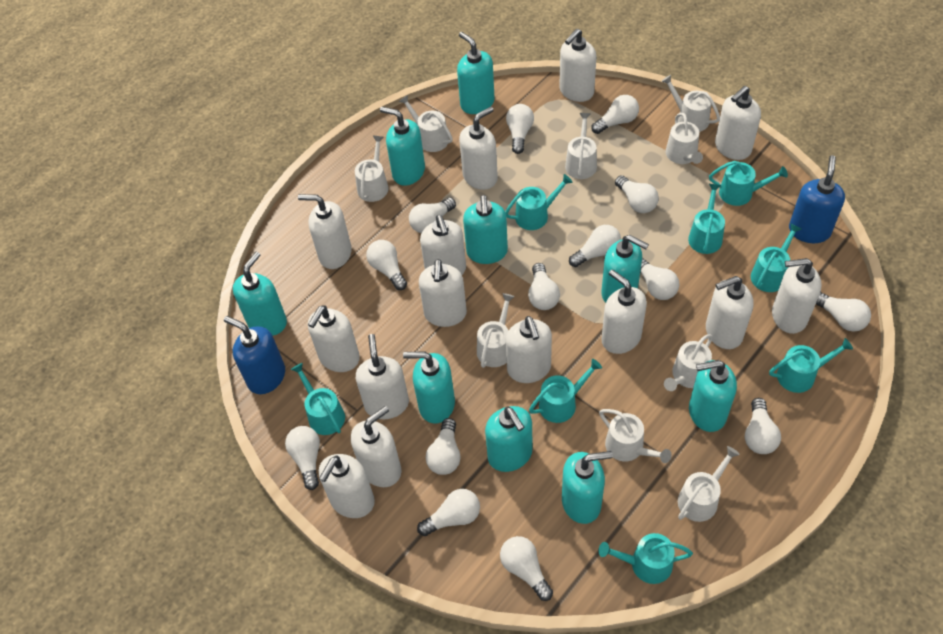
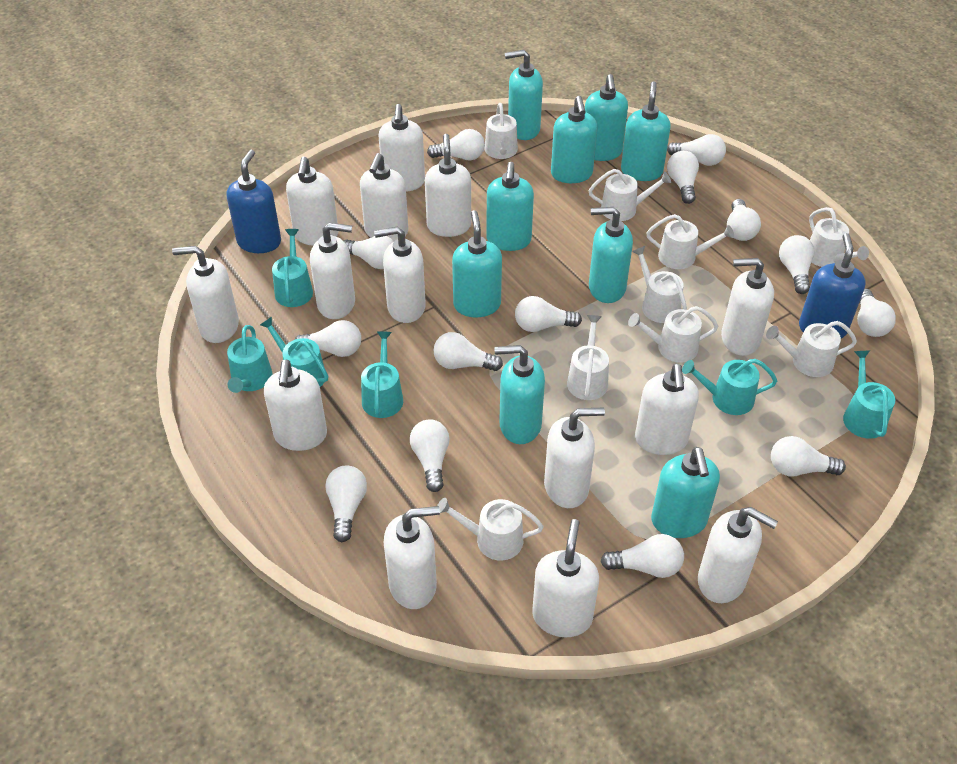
turquoise watering can: [291,363,345,435] [505,174,573,230] [529,359,602,423] [598,533,693,584] [688,184,725,254] [709,161,788,206] [751,223,802,292] [769,338,853,393] = 8 -> [227,325,272,393] [260,317,328,387] [272,229,313,307] [361,331,403,418] [682,359,777,415] [843,351,895,439] = 6

